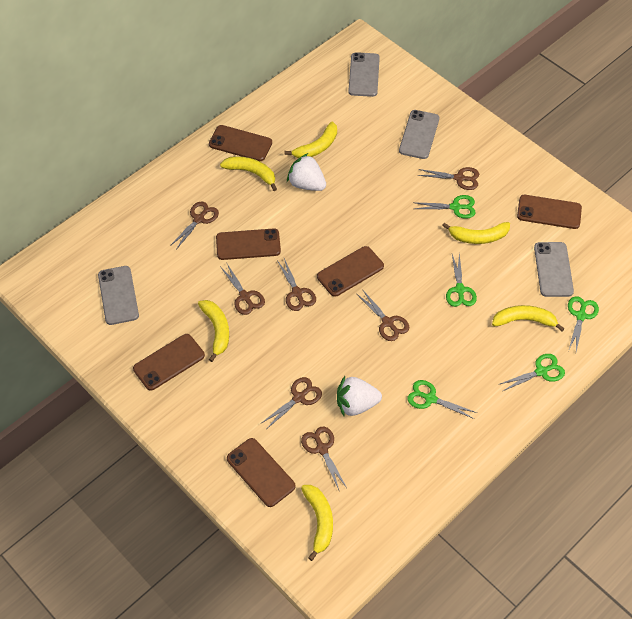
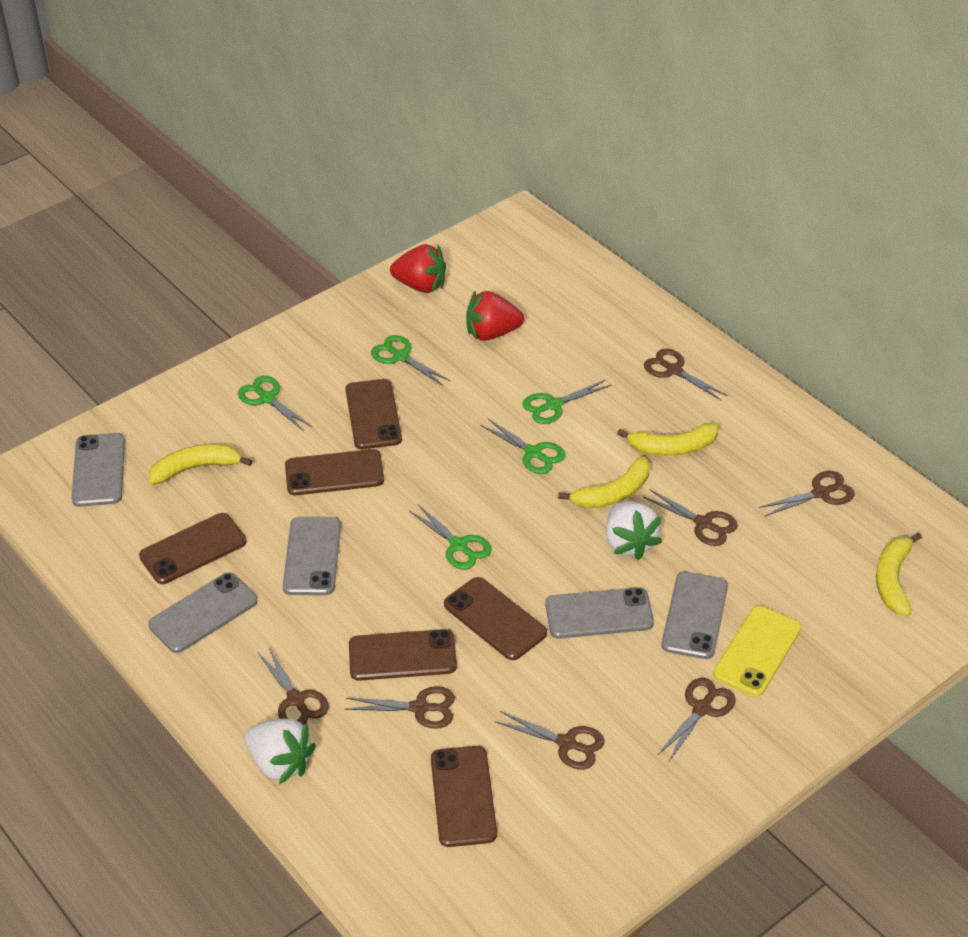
grey phone: [98,266,139,325] [348,52,380,97] [399,110,439,159] [534,242,574,297] = 4 -> [72,433,125,507] [148,572,257,653] [283,517,341,595] [545,587,654,639] [661,572,728,659] = 5
red strawberry: none = 0 -> [390,244,446,293] [466,290,524,341] = 2
yellow banana: [198,300,229,362] [220,156,277,191] [284,122,337,158] [301,485,333,561] [442,222,510,244] [492,305,565,331] = 6 -> [149,444,252,485] [558,456,650,509] [617,423,718,456] [876,533,922,616] = 4
yellow phone: none = 0 -> [713,606,801,697] = 1

